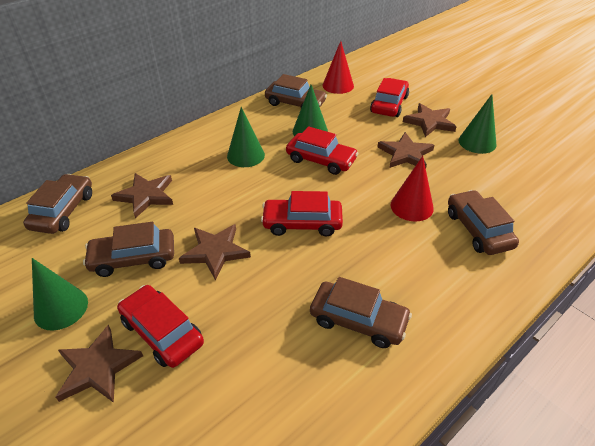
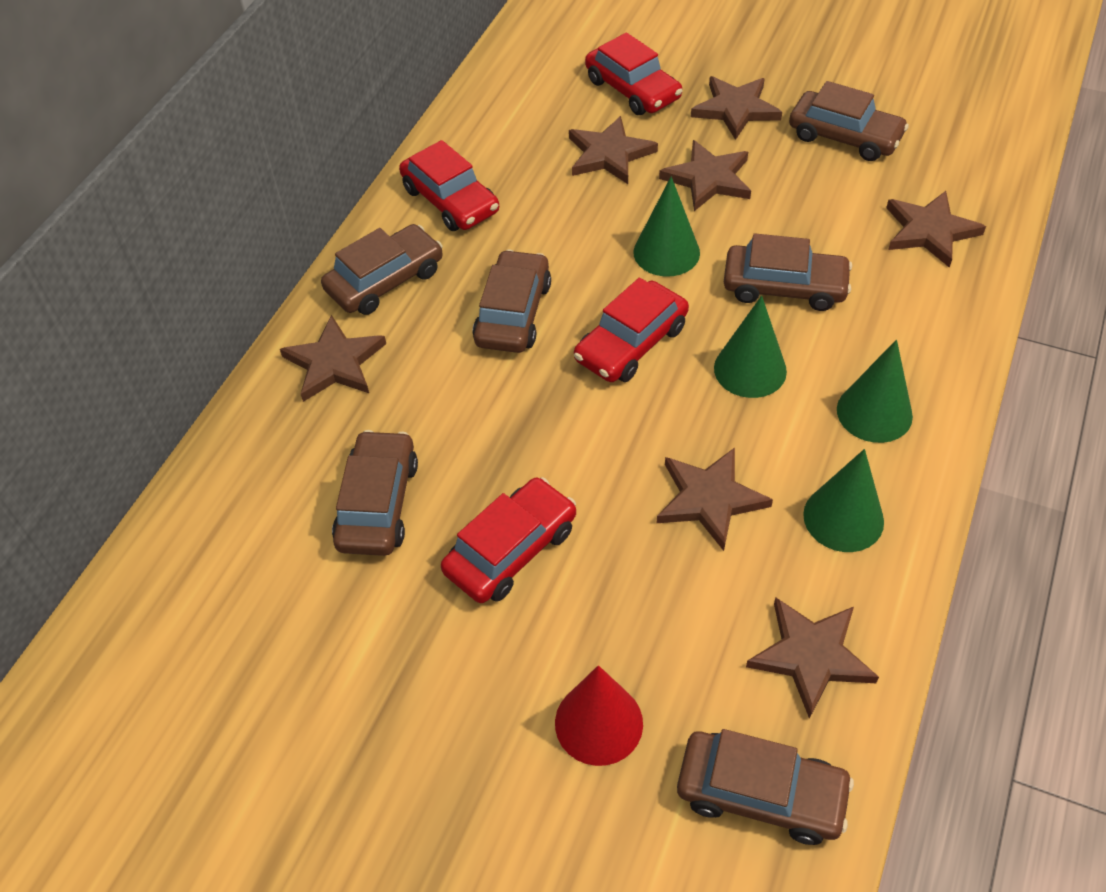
brown car: [23,174,92,234] [83,222,174,277] [265,74,327,108] [310,277,412,348] [448,190,519,255] = 5 -> [321,224,443,315] [332,430,418,556] [473,250,551,353] [677,729,854,845] [724,233,852,311] [789,81,909,161] = 6
brown star: [56,325,143,403] [111,173,173,218] [179,224,251,280] [377,132,435,168] [403,103,456,137] = 5 -> [280,315,386,402] [569,116,658,184] [657,448,773,551] [659,140,751,211] [691,76,782,140] [746,597,879,719] [886,191,986,268] = 7
red cone: [322,41,354,94] [391,156,434,221] = 2 -> [555,665,643,766] = 1

